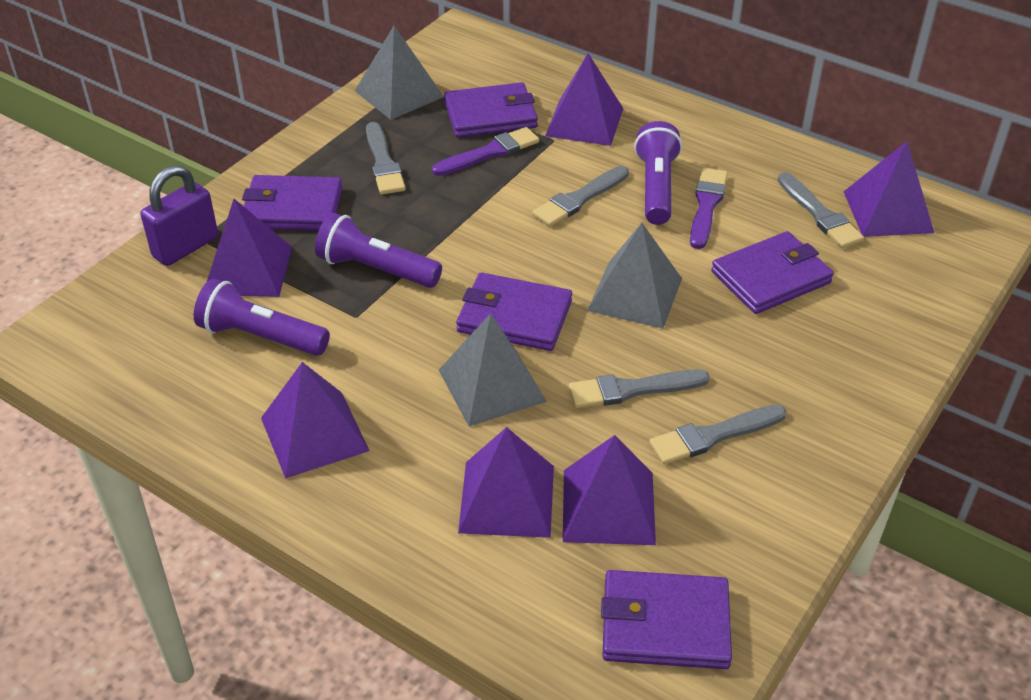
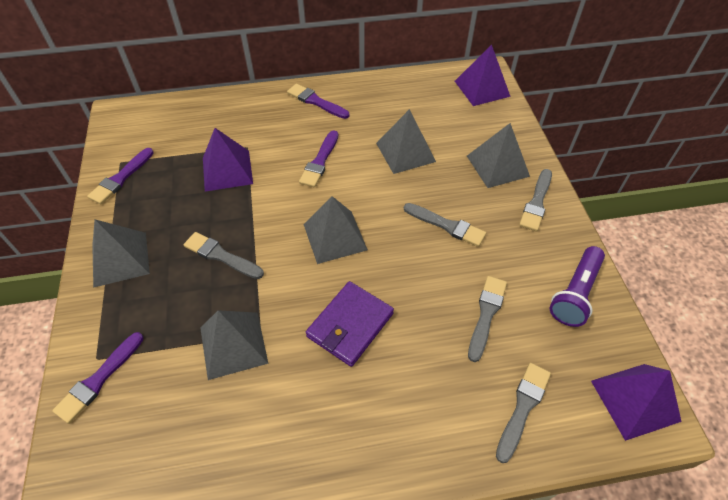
grey pyramid: [355,26,444,120] [439,313,547,426] [587,223,682,328] = 3 -> [92,219,150,288] [200,310,269,380] [303,196,368,264] [376,109,436,174] [467,123,530,188] = 5
purple brush: [432,127,539,176] [690,168,728,249] = 2 -> [52,332,143,424] [87,148,154,204] [287,84,349,119] [299,130,338,187] = 4
purple flashlight: [194,279,330,356] [315,213,442,288] [634,121,682,225] = 3 -> [550,246,605,327] = 1
purple padlock: [140,165,218,266] = 1 -> none = 0
purple pyramid: [206,199,292,297] [261,362,369,479] [458,427,554,538] [545,53,624,146] [563,435,656,545] [844,141,934,237] = 6 -> [203,128,253,192] [455,45,511,106] [591,364,682,441] = 3
purple wallet: [242,175,343,231] [444,82,538,138] [456,273,572,351] [601,570,732,669] [711,231,834,314] = 5 -> [306,281,394,367] = 1

